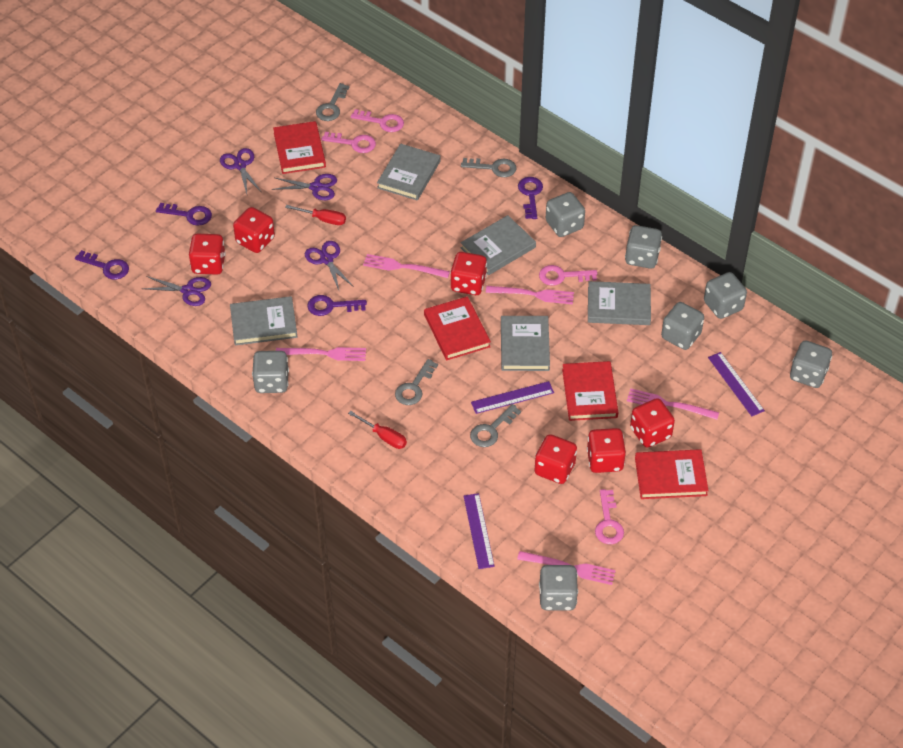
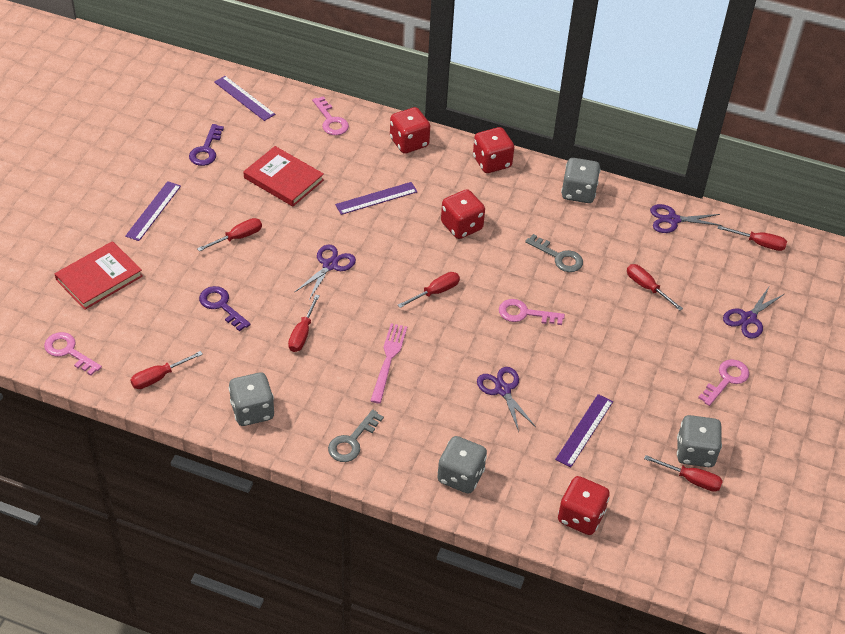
grey book: [230,296,297,345] [377,143,441,201] [461,215,536,275] [501,316,550,371] [588,281,651,325] = 5 -> none = 0
grey dice: [252,351,289,393] [539,565,578,611] [546,192,585,237] [625,225,662,269] [661,302,704,350] [704,272,747,319] [790,341,832,388] = 7 -> [229,372,274,426] [437,436,487,494] [561,158,601,203] [677,415,722,467] = 4
grey key: [316,83,350,121] [395,359,438,405] [461,158,517,177] [470,404,521,447] = 4 -> [328,410,384,462] [525,234,583,272] = 2
pink fork: [276,347,366,361] [363,254,450,278] [486,286,574,304] [517,551,616,585] [627,388,719,420] = 5 -> [370,323,407,404] = 1
purple key: [75,250,129,280] [156,203,212,226] [307,295,367,316] [518,177,543,219] = 4 -> [189,124,224,166] [199,286,251,331] = 2
purple ruler: [464,493,495,569] [471,381,554,414] [708,352,765,416] = 3 -> [125,181,181,241] [214,76,275,121] [335,182,418,215] [555,394,613,467] = 4
red book: [273,121,326,174] [424,296,491,360] [562,361,618,421] [635,449,709,499] = 4 -> [54,241,143,310] [243,146,324,206] = 2
red dice: [189,233,226,275] [233,207,275,253] [450,252,487,295] [534,434,577,484] [587,428,626,473] [630,398,675,448] = 6 -> [390,107,430,154] [441,189,485,239] [473,127,514,173] [558,476,610,535] = 4
red screwdriver: [285,205,346,225] [348,411,407,449] = 2 -> [130,351,203,389] [197,218,262,251] [288,294,320,352] [398,272,460,308] [627,264,683,311] [644,455,723,492] [717,225,787,251] = 7

